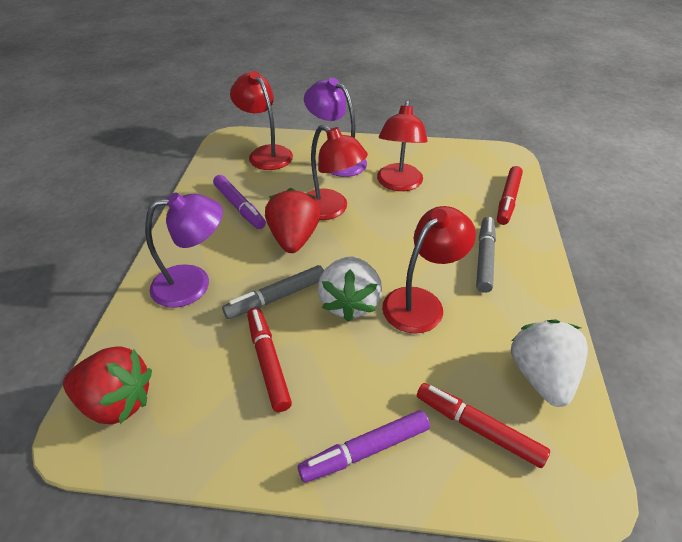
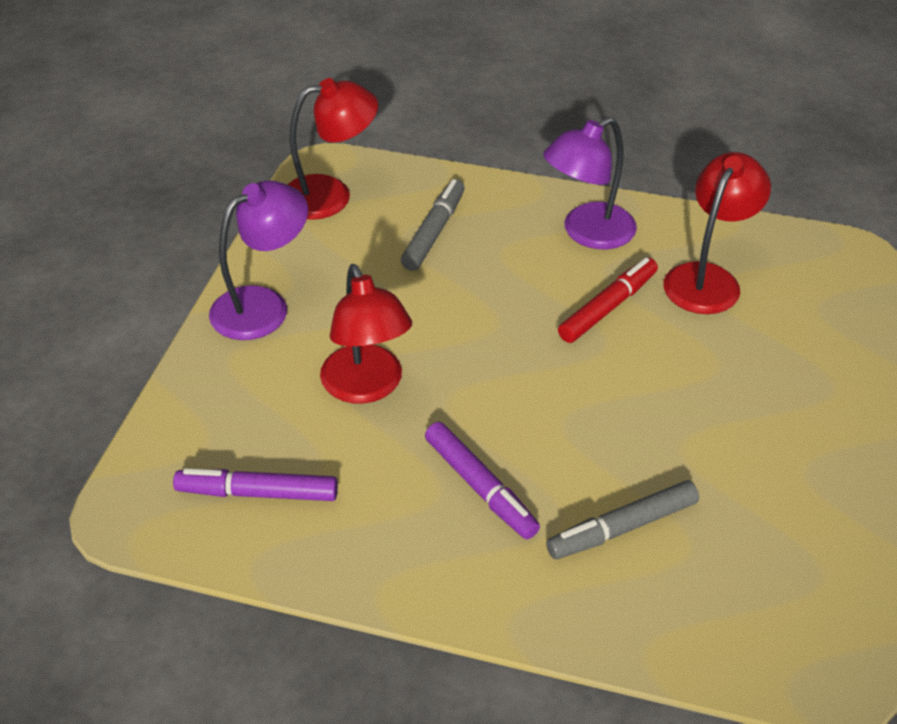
red lamp: [230,71,293,170] [306,125,368,220] [377,100,428,191] [382,206,476,334] = 4 -> [287,78,378,220] [320,264,412,404] [664,152,771,314] = 3
red marker: [247,307,292,412] [417,383,550,468] [497,166,523,225] = 3 -> [558,258,658,343] = 1
red strawberry: [63,346,152,424] [265,188,320,253] = 2 -> none = 0
white strawberry: [318,256,382,322] [511,319,588,407] = 2 -> none = 0

